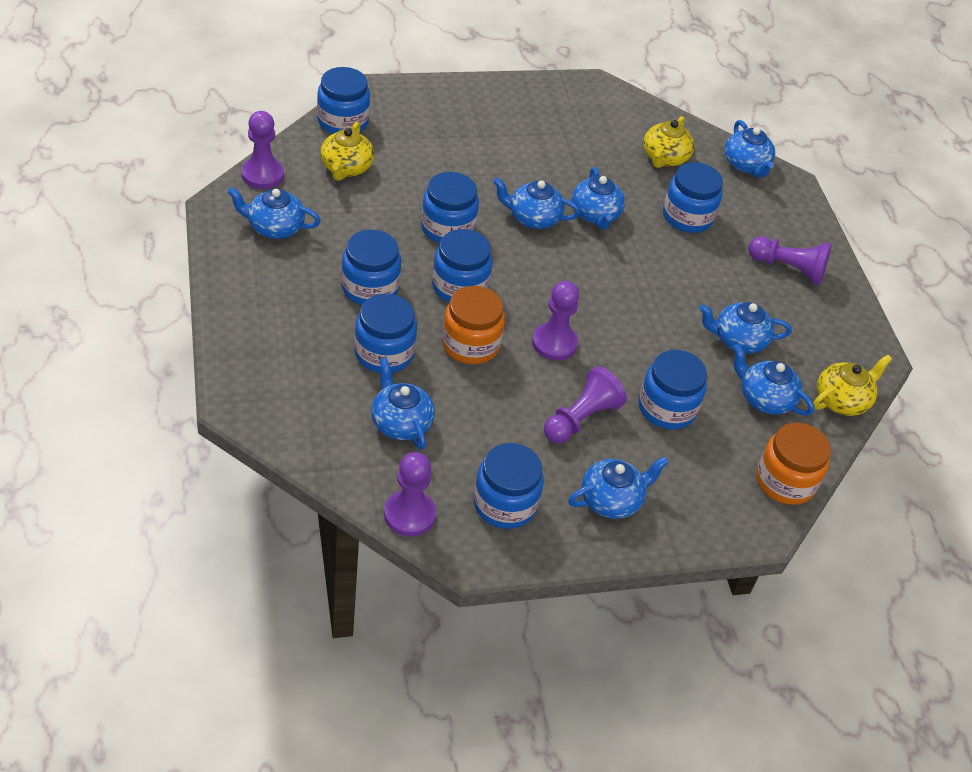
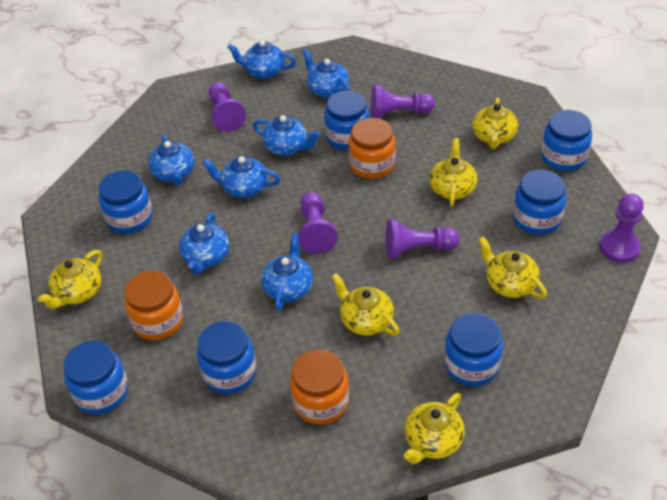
blue jar: [317,67,370,134] [341,230,401,305] [354,294,417,373] [421,172,479,243] [432,229,493,303] [473,443,544,529] [639,350,707,430] [663,162,723,233] = 8 -> [63,341,128,414] [99,170,153,234] [197,321,256,394] [324,91,370,150] [444,313,503,386] [513,170,566,235] [541,110,592,171] = 7
blue teapot: [227,187,321,239] [371,357,435,450] [493,178,580,229] [568,456,669,519] [572,167,625,230] [699,302,792,354] [724,120,775,178] [732,344,814,415] = 8 -> [148,134,195,185] [179,213,229,275] [202,156,280,198] [227,40,296,79] [253,115,320,156] [261,233,313,311] [303,50,350,98] = 7
orange jar: [442,286,505,364] [756,422,831,505] = 2 -> [124,271,183,340] [290,350,349,424] [348,118,396,179] = 3
yellow teapot: [320,122,374,181] [643,116,694,168] [813,354,892,416] = 3 -> [38,250,102,309] [332,273,400,336] [404,393,465,464] [430,138,478,207] [472,97,518,149] [478,237,547,299] = 6

